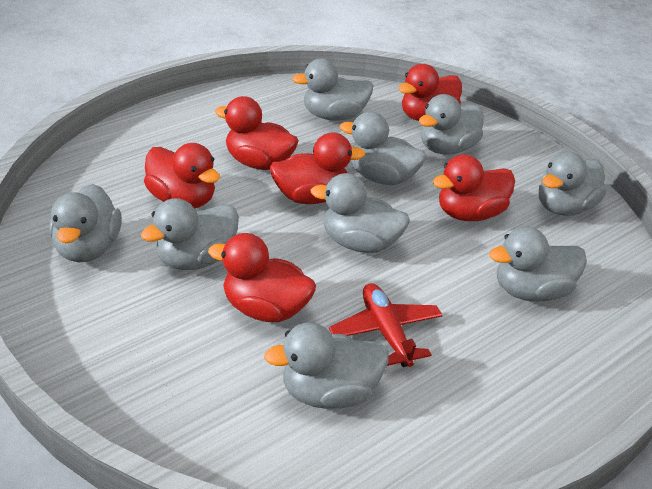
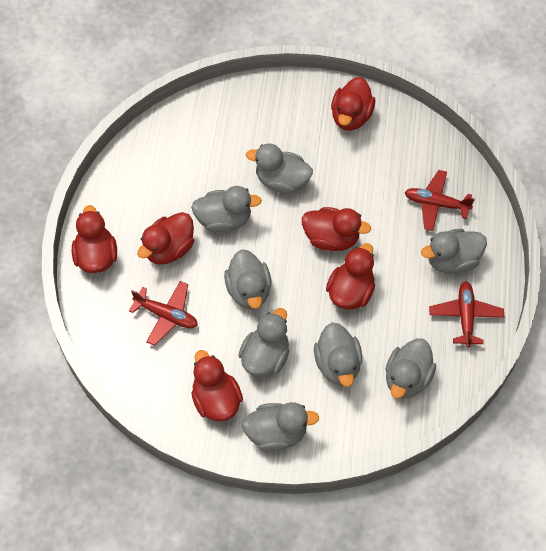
grey duck: [49,184,122,262] [141,198,239,270] [264,323,388,409] [292,59,373,121] [310,173,410,253] [340,112,426,185] [419,94,484,155] [489,227,587,302] [539,151,606,215] = 9 -> [191,186,262,233] [224,249,271,309] [238,308,289,377] [242,402,319,452] [246,144,313,194] [314,322,362,387] [385,338,436,399] [421,229,487,274] = 8
red plane: [329,283,443,367] = 1 -> [129,281,198,346] [404,170,475,231] [429,281,504,347] = 3

